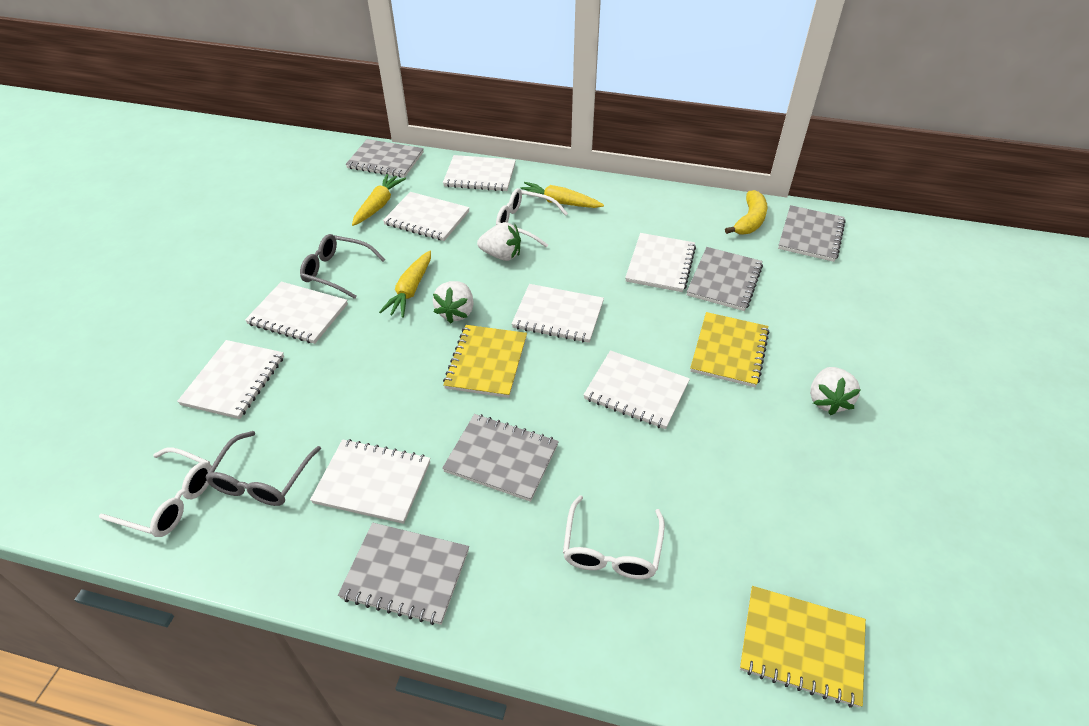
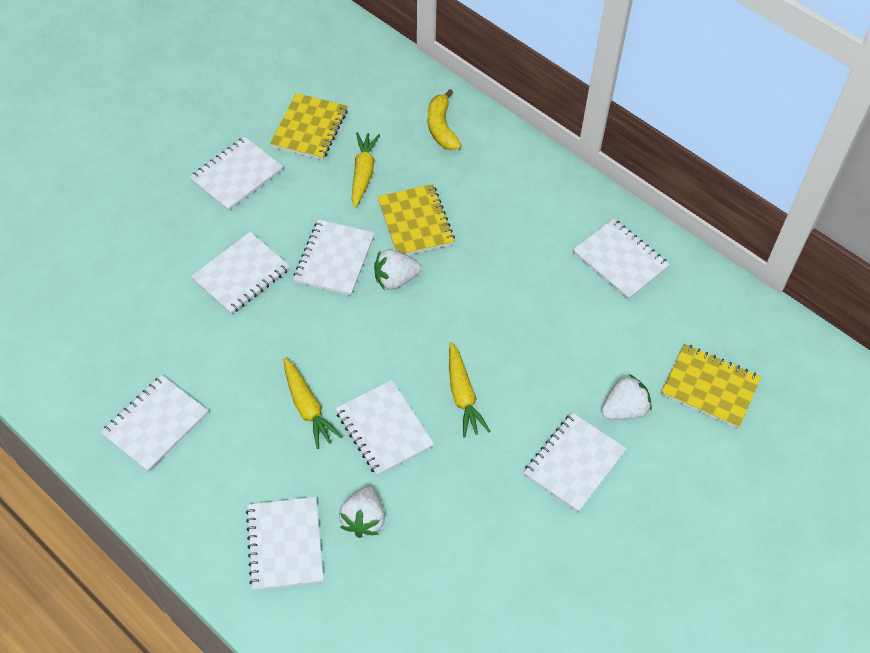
grey glasses: [205,431,321,506] [300,234,385,299] = 2 -> none = 0
grey notebook: [338,523,469,625] [346,139,424,178] [442,414,559,502] [687,247,763,311] [778,205,846,262] = 5 -> none = 0
white glasses: [99,447,212,537] [496,188,568,247] [563,495,665,579] = 3 -> none = 0

